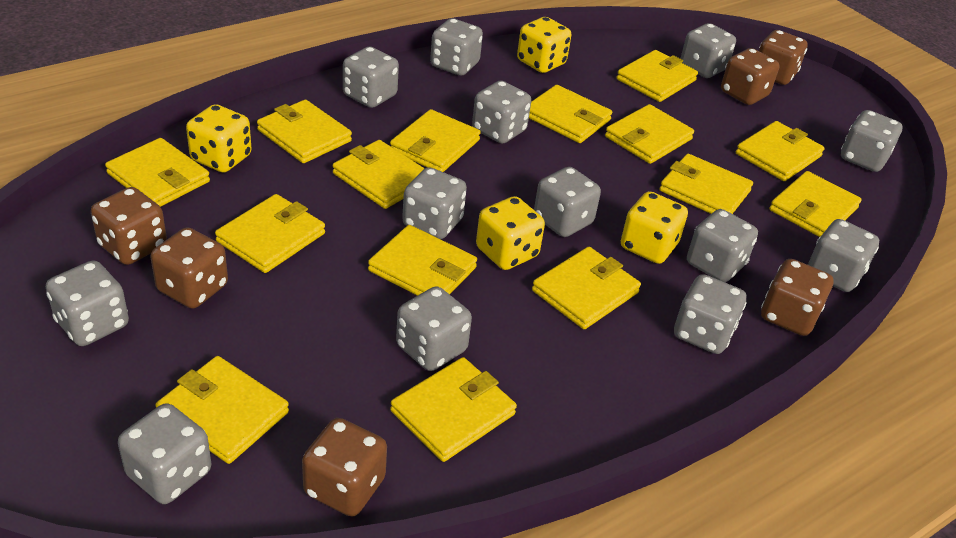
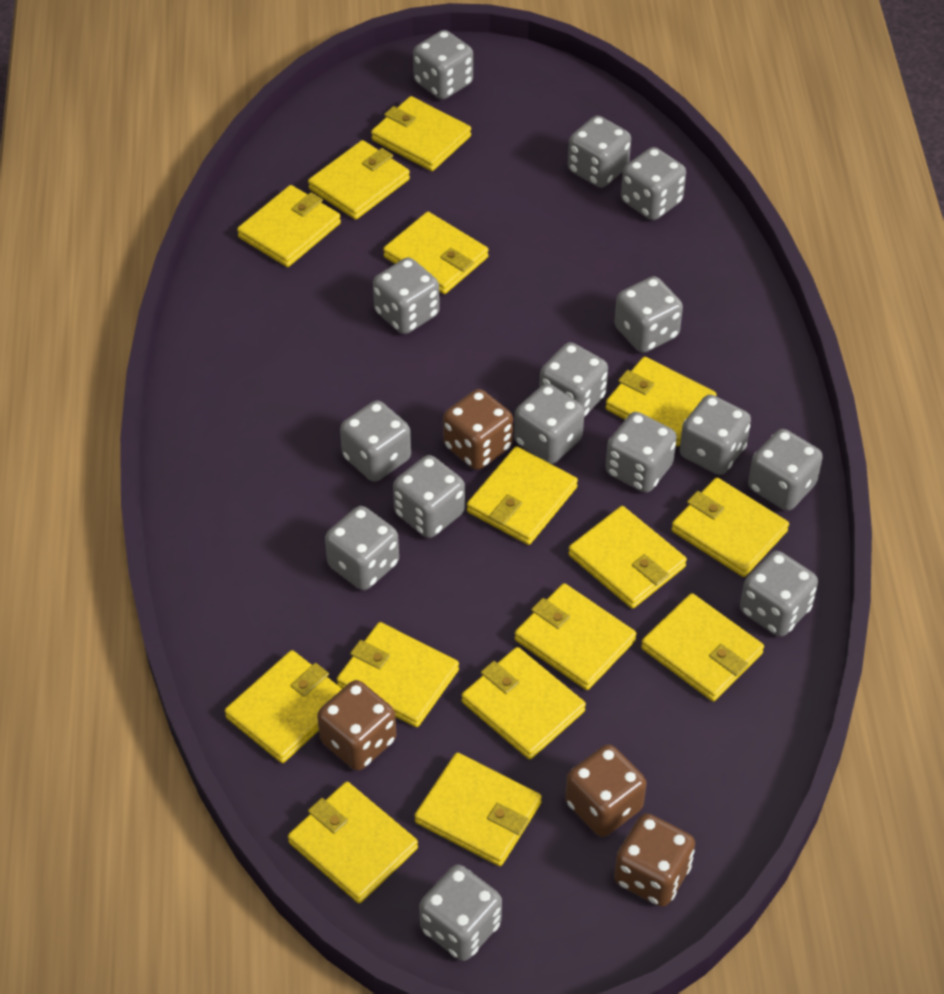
brown dice: [91,187,167,265] [151,227,228,309] [302,418,387,516] [721,48,779,105] [759,30,808,85] [761,259,834,336] = 6 -> [317,680,396,771] [443,389,513,470] [565,744,647,837] [614,813,695,907] = 4
grey dice: [46,260,129,346] [118,403,211,504] [343,46,399,108] [396,286,472,371] [402,167,467,239] [430,18,483,76] [472,81,531,144] [534,167,601,237] [674,274,746,354] [680,23,736,78] [687,209,758,282] [808,219,879,292] [841,110,902,172] = 13 -> [325,506,399,590] [340,400,411,482] [373,257,440,334] [393,455,465,538] [413,30,473,100] [419,864,502,961] [514,384,584,464] [539,342,608,417] [568,116,631,188] [606,412,677,493] [614,276,683,353] [621,147,686,220] [679,395,751,475] [740,551,818,637] [748,429,823,511] = 15
yellow dice: [186,104,252,173] [476,196,545,270] [517,17,571,73] [621,191,688,264] = 4 -> none = 0

